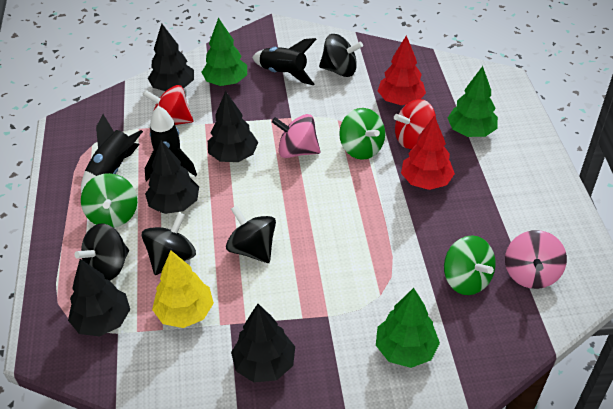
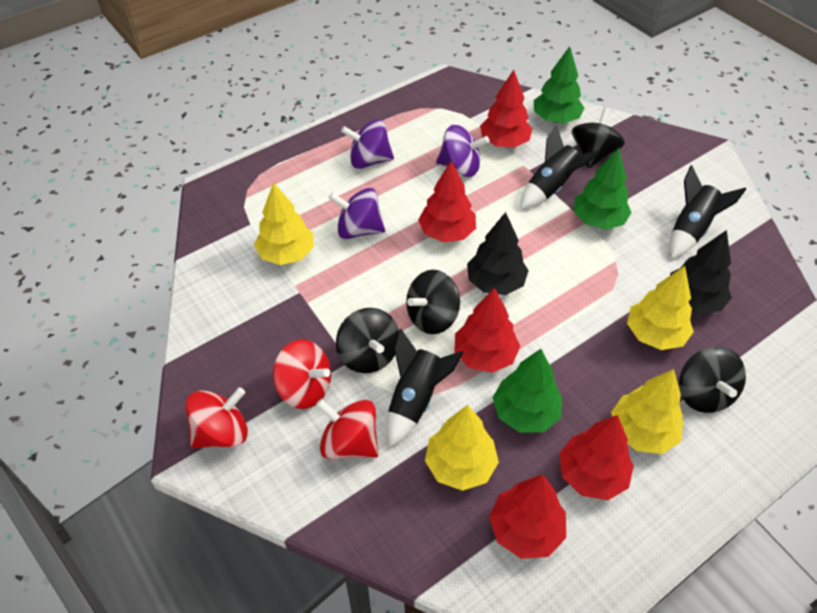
black tree: [68,259,130,336] [145,140,199,214] [148,23,194,91] [208,91,258,162] [231,304,295,382] = 5 -> [467,212,529,295] [670,230,732,314] = 2
green spinning top: [81,173,137,228] [339,108,385,160] [444,235,496,295] = 3 -> none = 0
pink spinning top: [272,114,320,158] [505,230,567,289] = 2 -> none = 0
purple spinning top: none = 0 -> [329,188,385,239] [341,119,394,169] [436,125,489,177] = 3
red spinning top: [143,85,194,125] [394,99,436,149] = 2 -> [185,387,248,448] [273,340,331,409] [316,399,378,459] = 3
red tree: [378,36,426,105] [401,116,455,190] = 2 -> [418,161,476,242] [454,288,520,373] [480,70,532,148] [489,475,566,559] [559,415,634,500] = 5
yellow tree: [152,250,214,328] = 1 -> [254,182,314,265] [425,405,499,491] [611,369,683,454] [627,266,694,350] = 4

